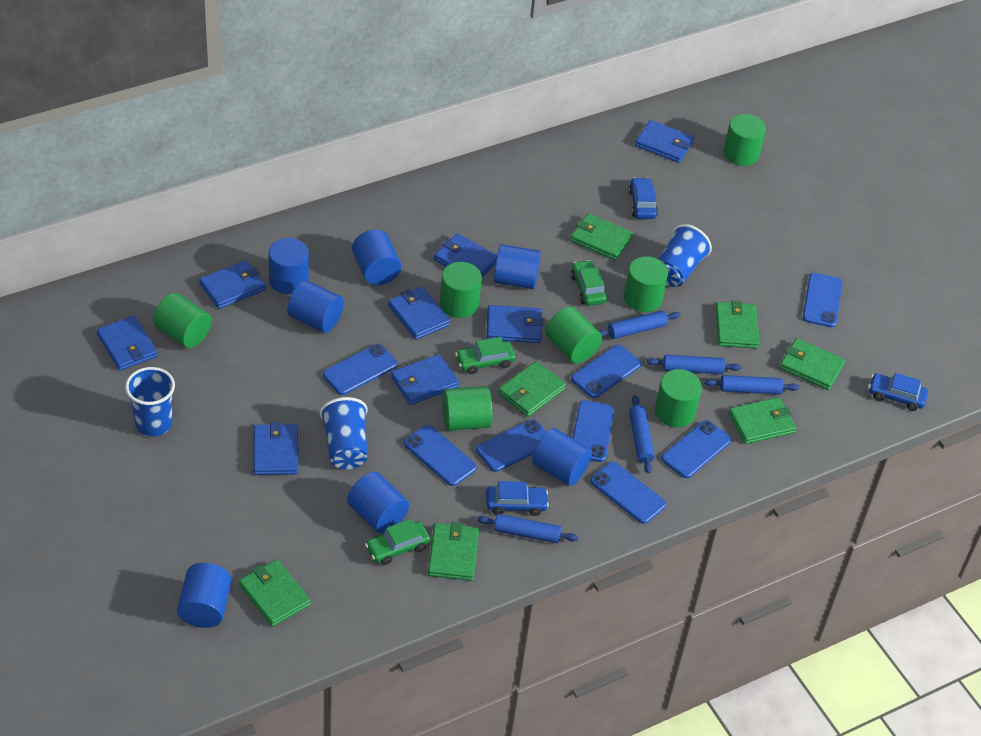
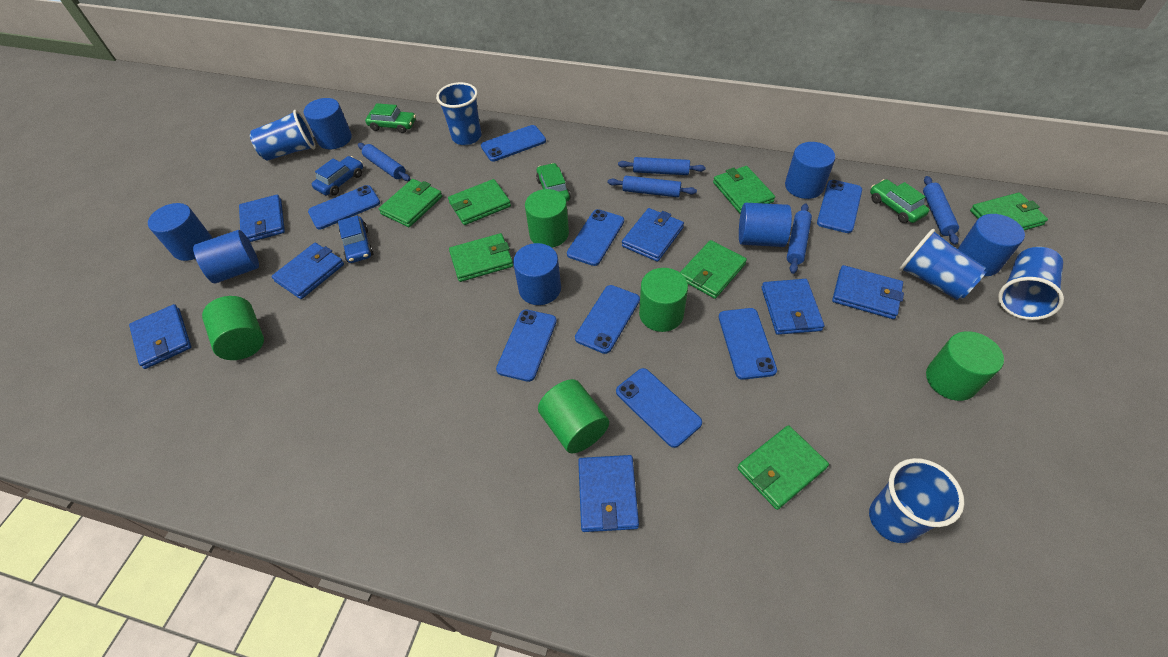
blue car: [486,481,549,516] [629,178,658,219] [869,373,928,411] = 3 -> [312,156,363,196] [338,216,374,263] = 2
blue cup: [125,367,175,436] [320,397,368,469] [658,224,712,287] = 3 -> [250,110,316,161] [436,82,481,145] [869,458,964,543] [899,229,986,300] [998,247,1064,320] = 5
blue wallet: [96,315,158,371] [199,260,266,309] [253,422,298,475] [388,286,450,340] [391,354,459,405] [434,233,497,277] [487,305,543,343] [635,120,694,163] = 8 -> [129,304,191,369] [239,195,285,242] [271,243,344,299] [578,455,639,532] [622,208,684,262] [762,279,824,335] [832,265,904,319] = 7
green cylinder: [153,293,212,348] [440,262,482,318] [443,386,492,431] [545,307,602,363] [624,256,668,312] [655,369,702,428] [724,114,766,166] = 7 -> [202,296,264,360] [525,189,569,248] [538,379,609,453] [639,268,688,332] [926,331,1004,401] = 5

